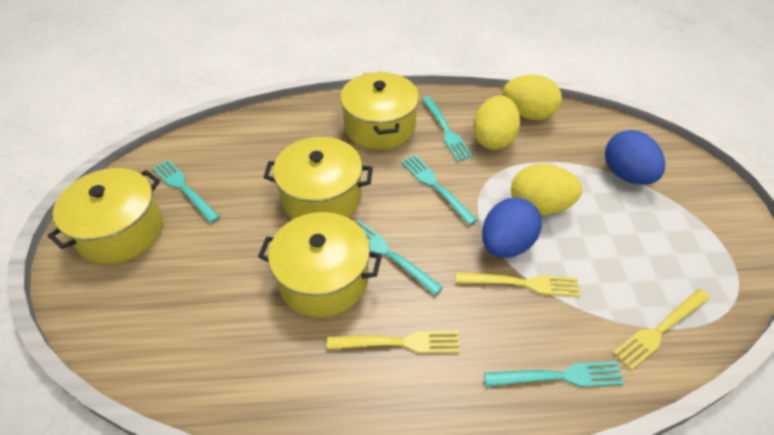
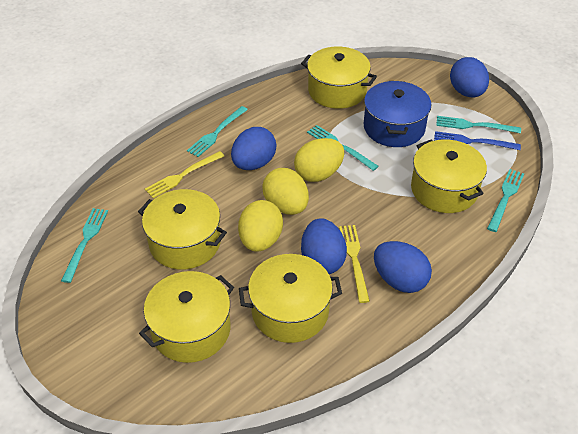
blue egg: [482,197,542,258] [605,130,665,185] = 2 -> [231,127,276,170] [301,218,347,274] [374,241,432,293] [450,57,489,97] = 4
blue fork: none = 0 -> [434,131,521,150] = 1
blue pot: none = 0 -> [364,81,431,147] = 1
yellow fork: [327,331,461,353] [456,272,580,297] [613,289,710,370] = 3 -> [145,151,224,198] [339,225,370,303] = 2
yellow pot: [48,168,163,264] [258,212,382,318] [263,137,373,219] [340,72,419,150] = 4 -> [138,189,227,269] [139,271,234,363] [239,254,342,343] [301,47,377,109] [411,140,487,213] = 5

